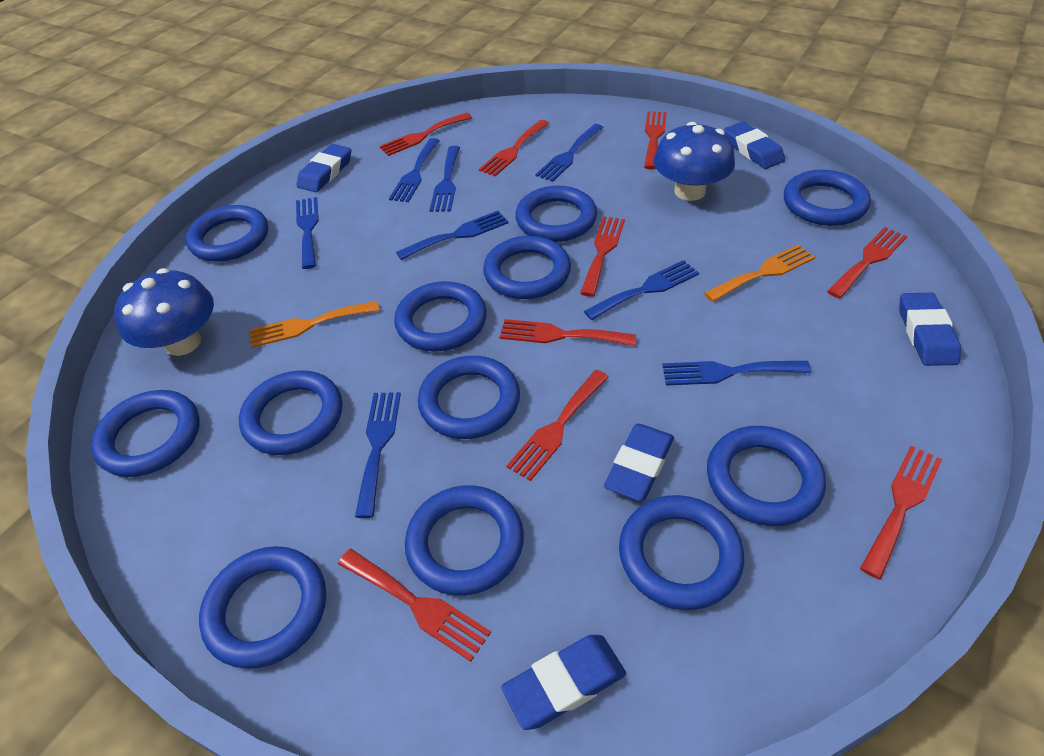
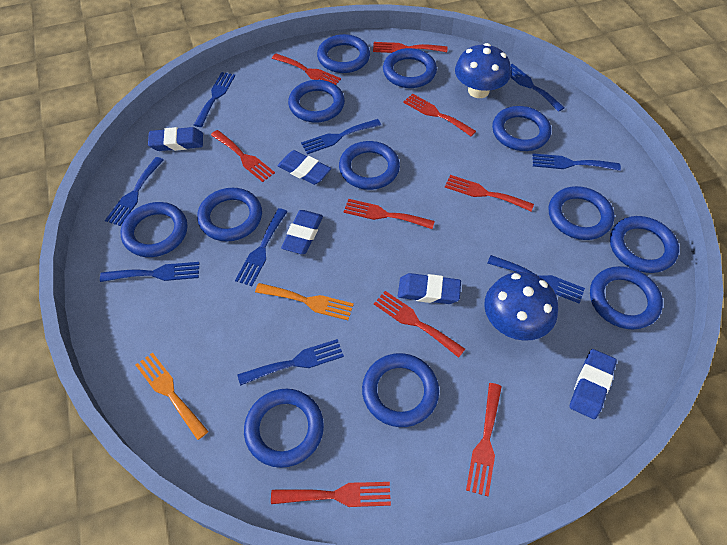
blue fork: [296,197,319,269] [355,392,401,518] [389,138,440,202] [396,211,509,260] [430,146,460,212] [535,124,604,182] [584,260,699,320] [662,361,811,386] = 8 -> [100,262,200,282] [105,157,164,226] [194,72,235,127] [235,208,287,286] [237,339,344,386] [301,119,381,154] [488,255,585,304] [510,64,565,112] [532,153,621,171] = 9

